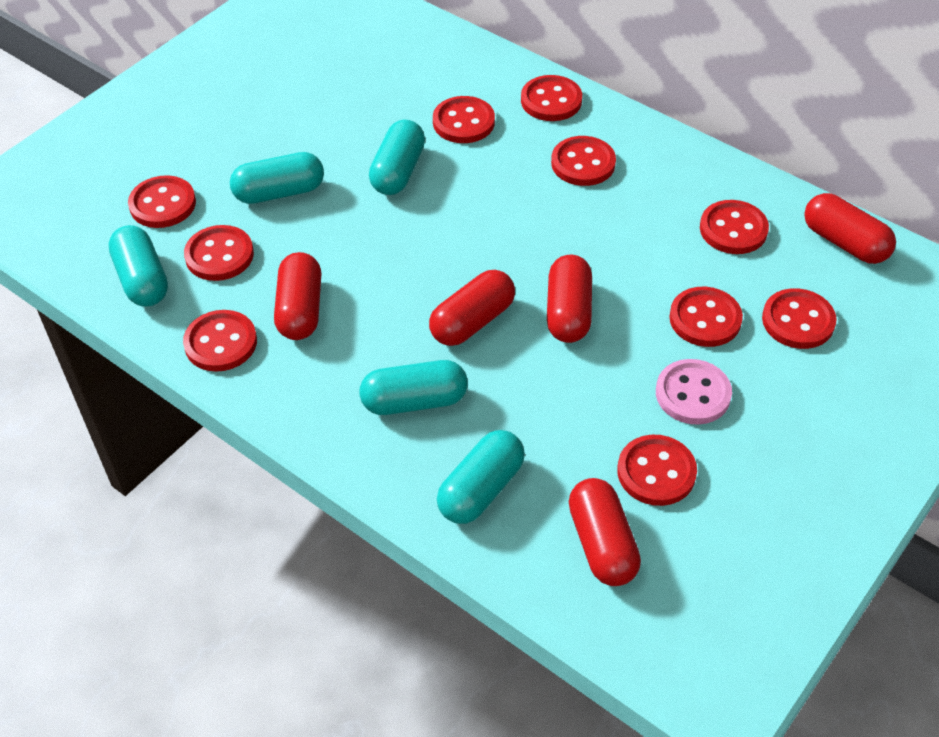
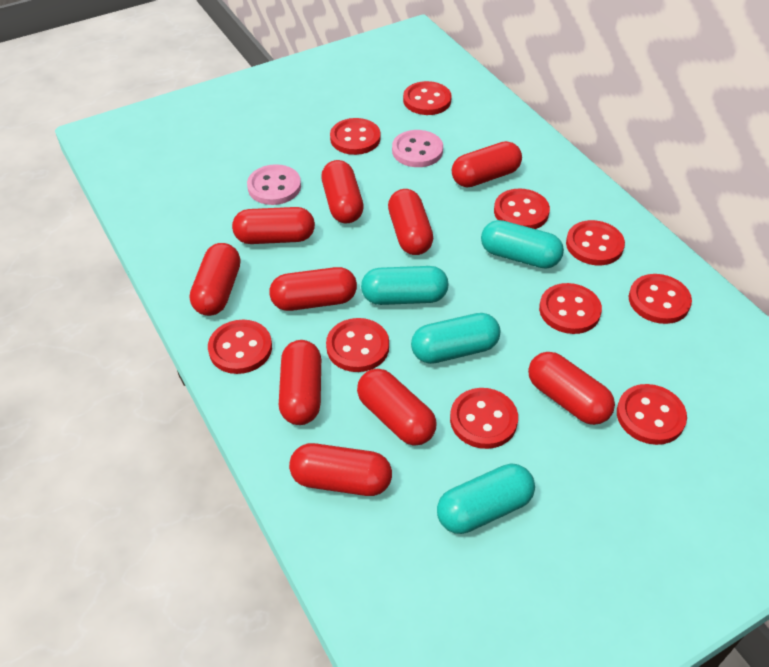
pink button: [656,359,732,425] = 1 -> [247,164,301,205] [392,130,443,167] = 2
red capsule: [274,252,322,340] [429,270,515,346] [547,254,592,343] [569,478,641,586] [804,193,896,264] = 5 -> [190,243,240,316] [232,207,315,244] [269,267,357,311] [279,340,321,425] [289,443,392,496] [321,160,364,223] [357,369,436,445] [388,189,433,255] [452,141,522,188] [528,352,615,425] = 10
turquoise capsule: [108,225,168,307] [230,152,324,204] [360,360,468,415] [369,120,425,195] [437,430,525,524] = 5 -> [361,266,448,305] [411,313,500,364] [437,463,535,534] [481,220,564,269] = 4

